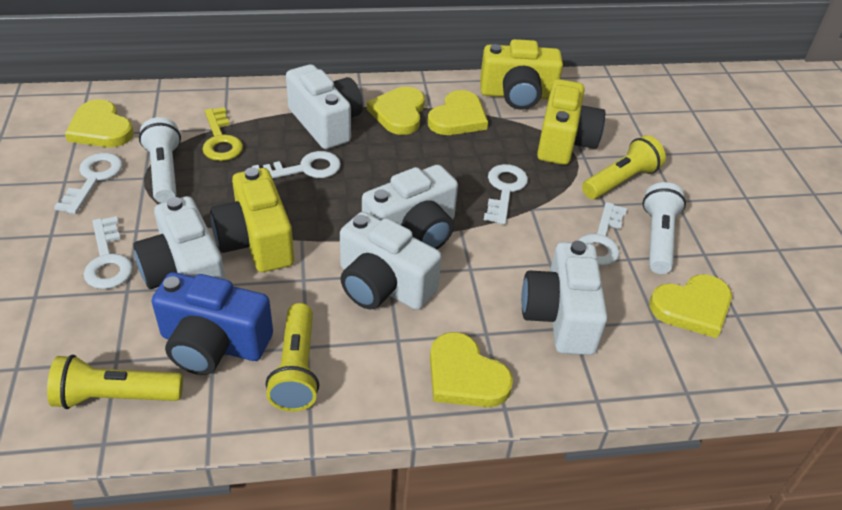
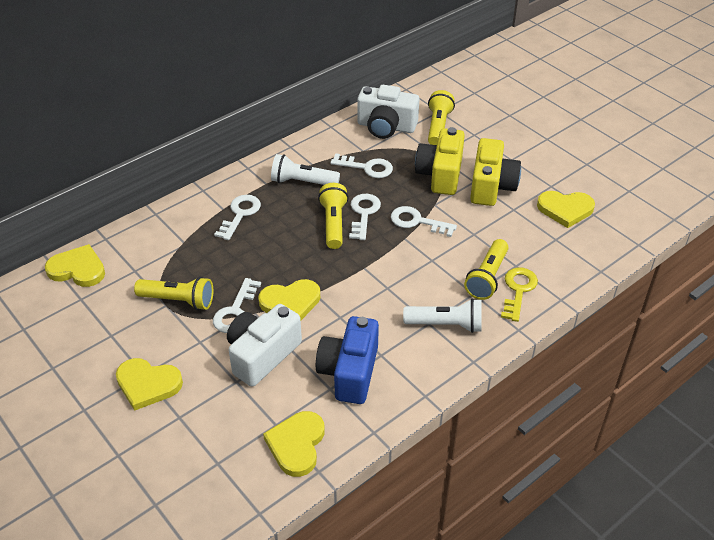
white camera: [133,196,226,289] [286,64,363,149] [340,212,442,310] [362,165,458,249] [521,241,607,355] = 5 -> [227,304,302,387] [357,85,420,139] = 2
yellow camera: [210,167,294,272] [480,39,563,110] [537,79,606,165] = 3 -> [415,127,465,195] [470,138,521,206] = 2
yellow flashlight: [47,355,183,409] [266,303,319,412] [582,135,666,199] = 3 -> [134,277,213,310] [318,183,348,249] [428,90,455,145] [464,239,509,300] = 4

